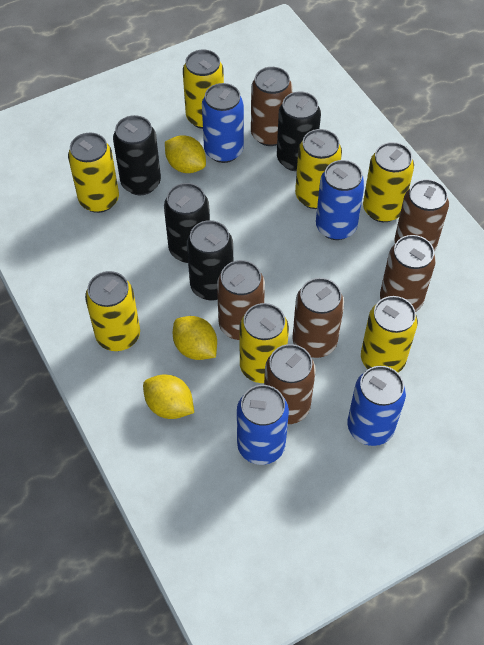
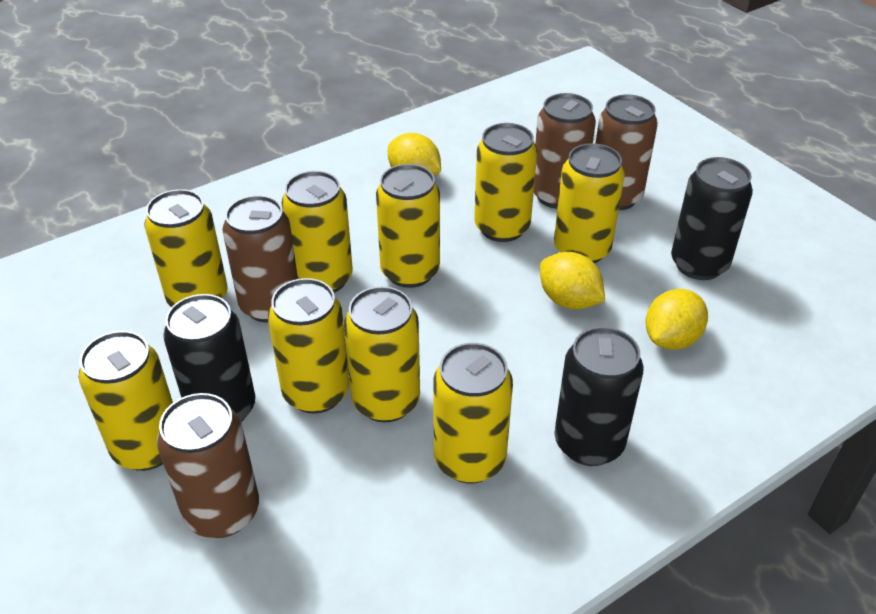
black can: [113,115,161,195] [164,183,210,263] [187,220,233,301] [277,91,321,171] = 4 -> [163,294,255,422] [554,327,644,466] [671,157,753,280] = 3
blue can: [202,83,244,163] [237,385,289,465] [316,160,365,240] [348,366,406,446] = 4 -> none = 0
brown can: [217,260,265,340] [251,67,293,146] [264,344,316,424] [292,278,344,358] [380,235,436,312] [395,179,449,251] = 6 -> [157,393,259,538] [222,195,298,322] [534,93,596,209] [596,94,658,210] = 4
yellow can: [68,133,119,213] [85,271,140,351] [183,50,224,129] [240,303,289,383] [295,129,342,209] [361,296,418,372] [363,142,414,222] = 7 -> [79,331,173,471] [144,189,228,307] [268,278,350,414] [282,171,353,293] [344,286,420,422] [376,164,440,288] [433,343,513,483] [474,123,537,242] [554,143,625,263] = 9

